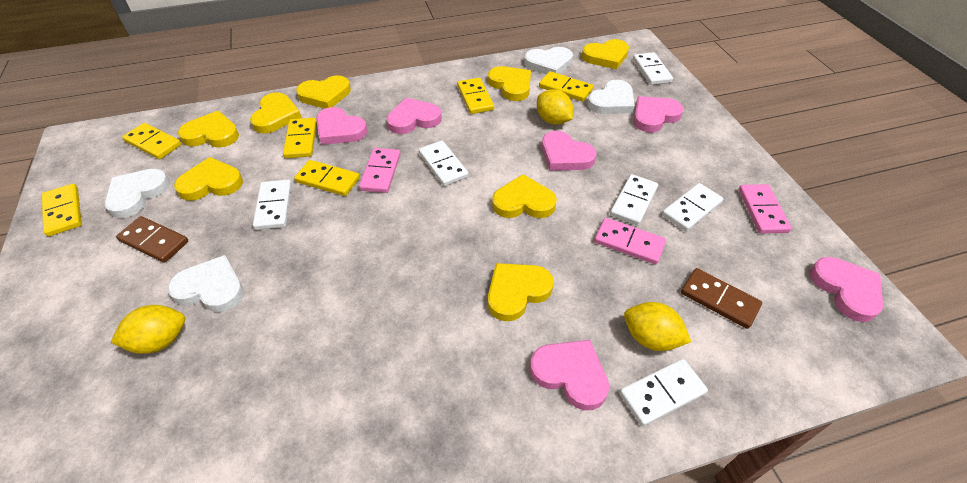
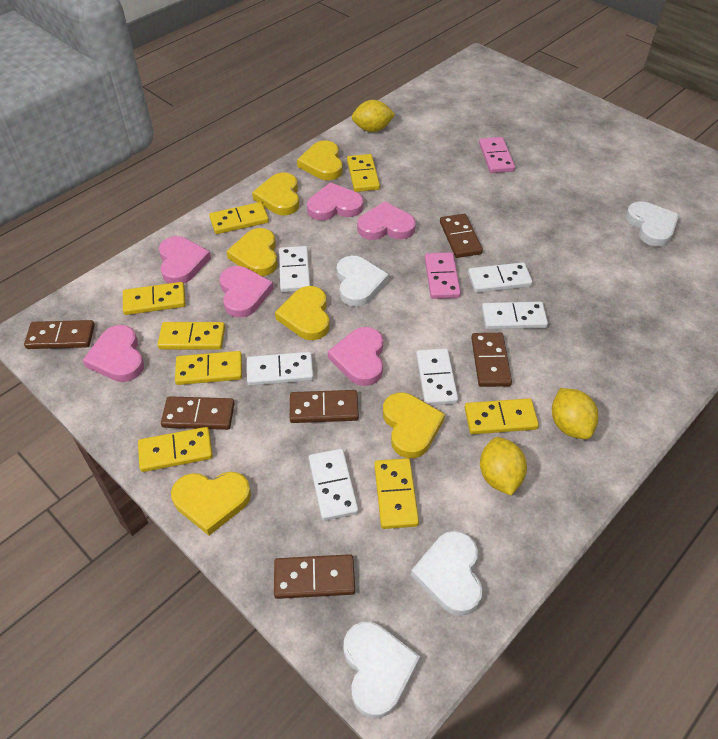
brown domino: [116,216,188,263] [681,268,762,329] = 2 -> [24,320,95,349] [161,396,235,430] [274,554,355,599] [290,390,359,423] [440,214,483,258] [471,333,512,387] = 6
pink domino: [359,148,401,193] [594,218,666,264] [739,184,792,234] = 3 -> [425,252,461,299] [479,137,515,173] = 2
yellow domino: [42,184,82,236] [122,123,181,159] [283,118,317,158] [294,160,360,196] [457,78,494,114] [539,71,593,102] = 6 -> [123,282,186,315] [138,427,213,472] [157,322,225,350] [175,351,242,385] [209,202,269,234] [347,154,380,192] [374,458,419,529] [465,398,539,434] = 8
yellow heart: [174,157,243,201] [178,111,239,148] [250,92,302,133] [296,75,351,109] [488,66,531,101] [488,263,554,321] [492,174,557,218] [582,39,629,69] = 8 -> [171,472,251,535] [226,228,278,276] [252,173,299,215] [275,286,330,340] [297,141,343,180] [383,393,445,458] = 6

